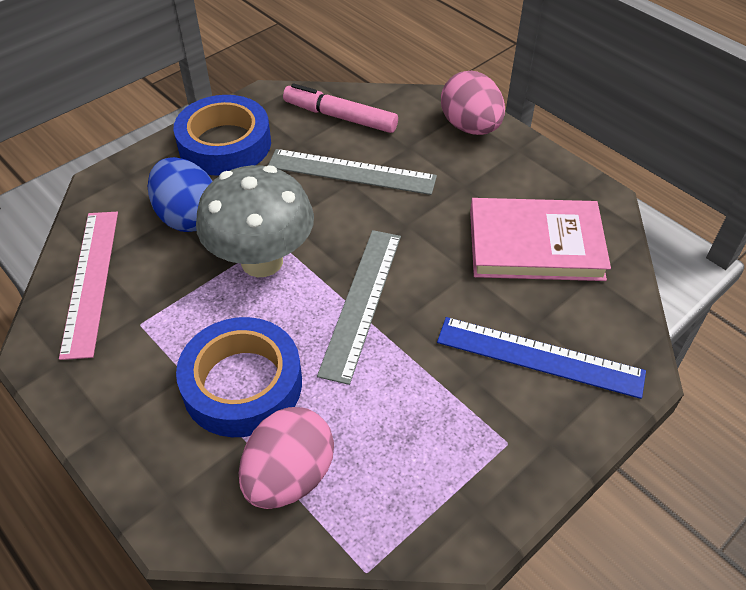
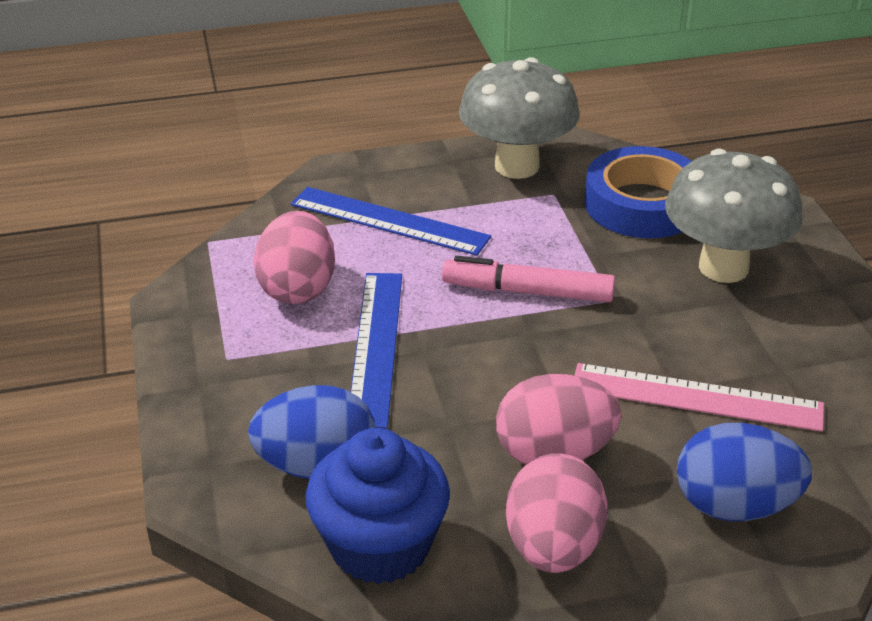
blue cupcake: none = 0 -> [306,428,450,584] = 1
blue egg: [148,157,213,232] = 1 -> [248,385,375,479] [677,423,812,521] = 2
blue ruler: [437,317,646,399] = 1 -> [291,187,491,256] [350,273,402,429] = 2
blue tape: [173,95,271,176] [176,317,302,437] = 2 -> [585,146,692,238] = 1
grey mushroom: [196,165,314,277] = 1 -> [459,57,580,179] [665,149,803,283] = 2
grey ruler: [268,149,437,195] [317,230,401,385] = 2 -> none = 0
pink book: [470,198,611,281] = 1 -> none = 0
pink egg: [239,407,334,509] [441,71,505,135] = 2 -> [253,211,335,304] [496,374,621,465] [506,453,608,573] = 3

